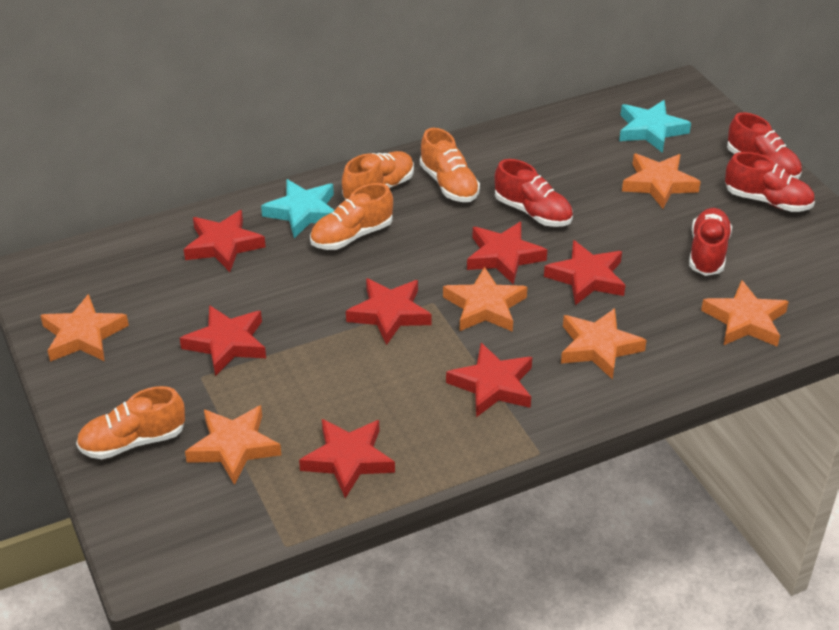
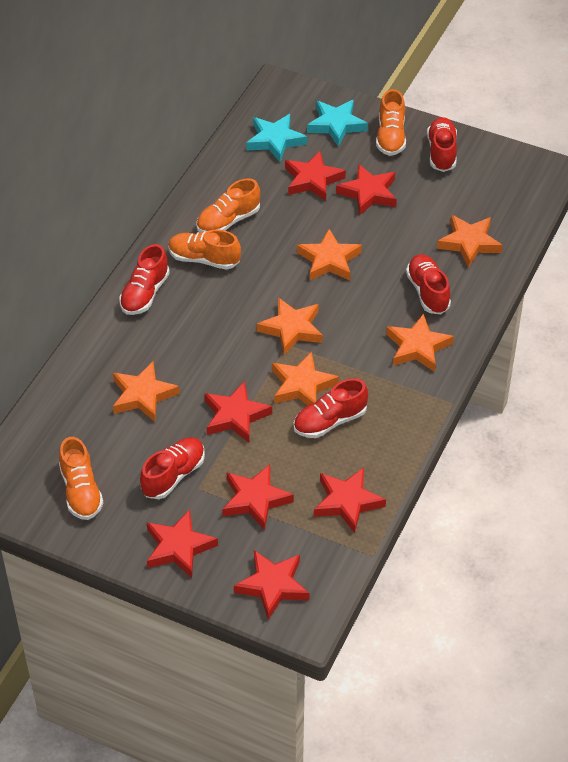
red shoe: [495,159,573,227] [689,208,732,276] [725,152,815,212] [727,112,802,179] = 4 -> [119,244,170,315] [140,438,205,499] [294,378,368,438] [406,254,451,314] [427,117,457,172] = 5

